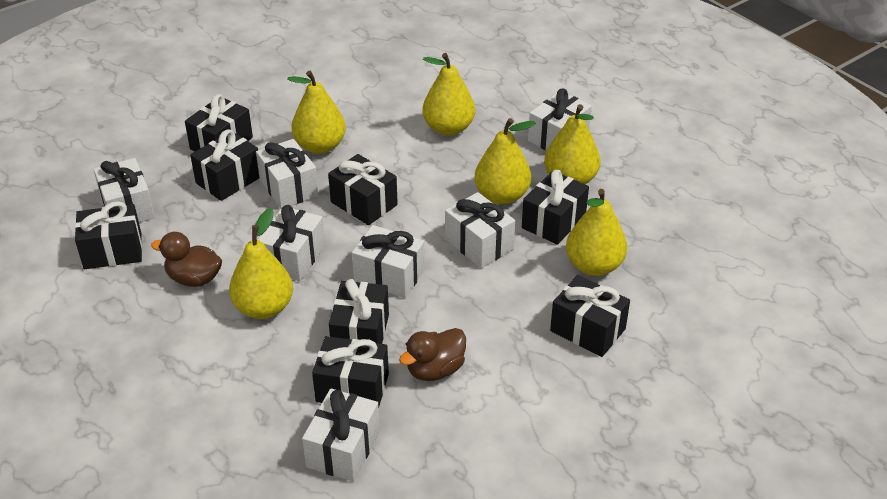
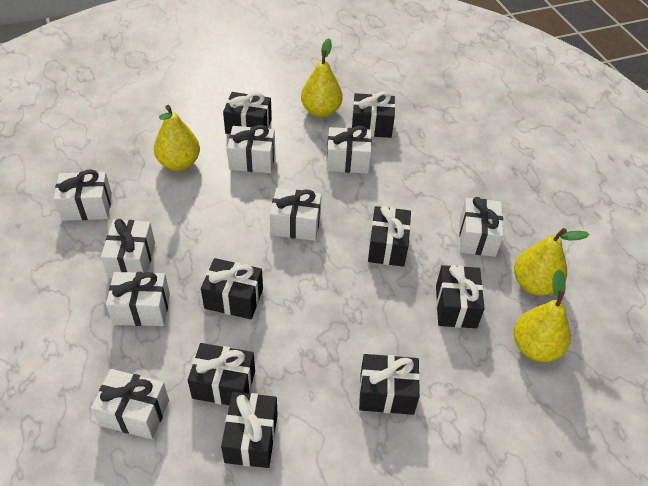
brown duck: [151,232,222,287] [399,328,466,381] = 2 -> none = 0
white gift: [94,158,155,222] [256,139,319,209] [257,205,325,282] [302,388,380,482] [352,225,425,298] [445,192,515,268] [528,88,592,151] = 7 -> [54,169,112,221] [91,369,169,439] [101,219,155,278] [106,272,170,326] [227,125,275,173] [270,188,322,241] [327,126,372,174] [459,197,503,257] = 8
yellow pear: [229,208,293,319] [287,71,346,154] [423,53,475,136] [475,118,536,205] [544,104,601,184] [566,189,627,276] = 6 -> [154,105,200,171] [301,38,343,117] [514,228,590,296] [514,269,571,362] = 4

